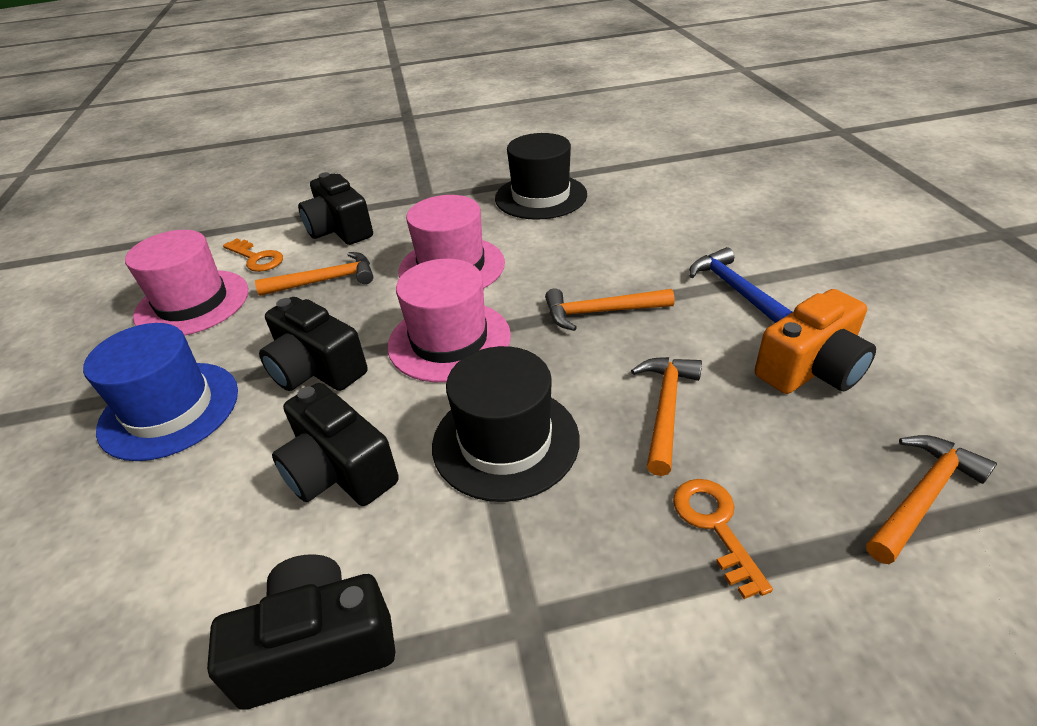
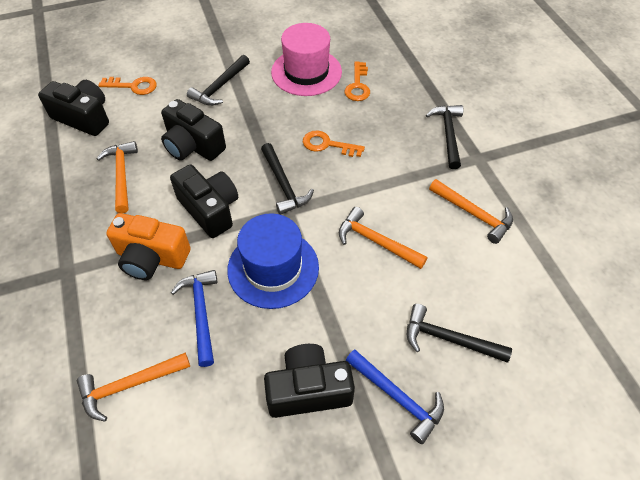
black hammer: none = 0 -> [187,55,250,106] [261,143,314,215] [407,304,512,363] [426,105,464,169] = 4
black hat: [432,346,580,502] [495,133,587,220] = 2 -> none = 0
blue hammer: [689,247,792,323] = 1 -> [171,270,218,367] [346,349,444,444] = 2
orange key: [223,238,283,272] [673,479,773,599] = 2 -> [98,77,157,95] [303,130,365,157] [345,61,370,101] = 3
pink hat: [125,230,248,336] [388,259,511,382] [399,195,505,289] = 3 -> [271,23,342,96] = 1

